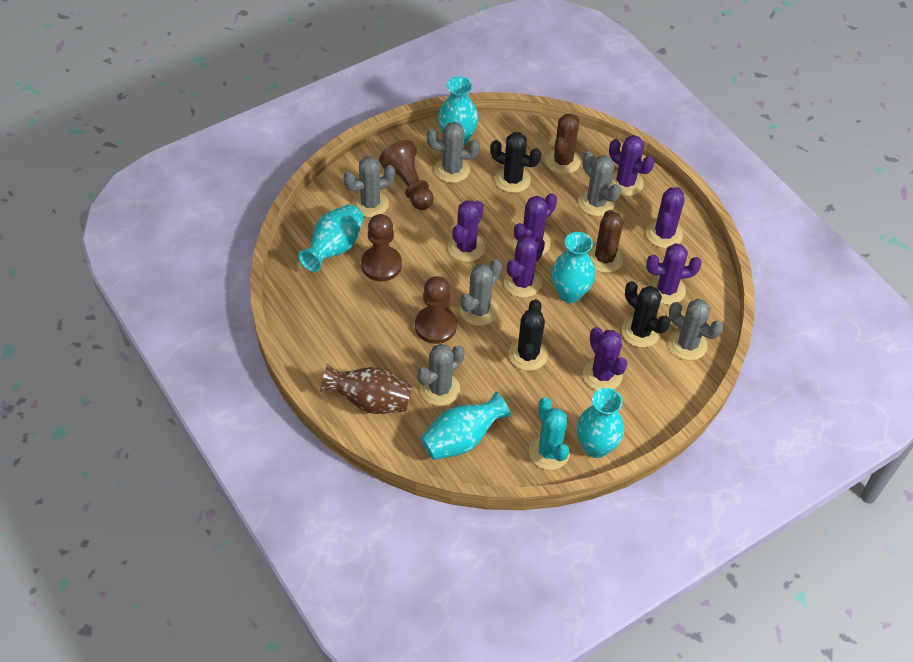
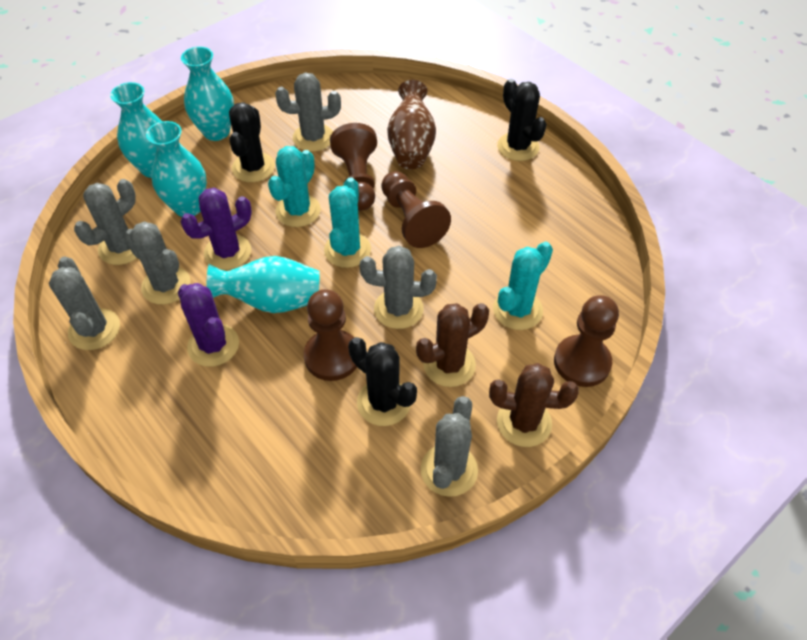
brown pawn: [361,214,402,281] [379,140,434,210] [415,276,457,344] = 3 -> [304,289,357,381] [330,123,377,211] [381,171,451,248] [554,295,619,387] = 4
purple cactus: [448,200,485,262] [504,236,545,298] [514,193,557,256] [583,327,627,390] [609,135,654,196] [646,187,684,248] [646,243,702,305] = 7 -> [178,283,239,367] [181,188,252,270] = 2
turquoise cactus: [529,397,570,470] = 1 -> [268,146,321,227] [324,177,371,268] [493,242,553,330] = 3
turquoise vase: [298,204,364,272] [421,392,511,460] [438,76,478,146] [552,232,595,303] [577,388,624,458] = 5 -> [110,82,162,178] [146,121,207,217] [181,47,234,141] [207,256,320,313] = 4

